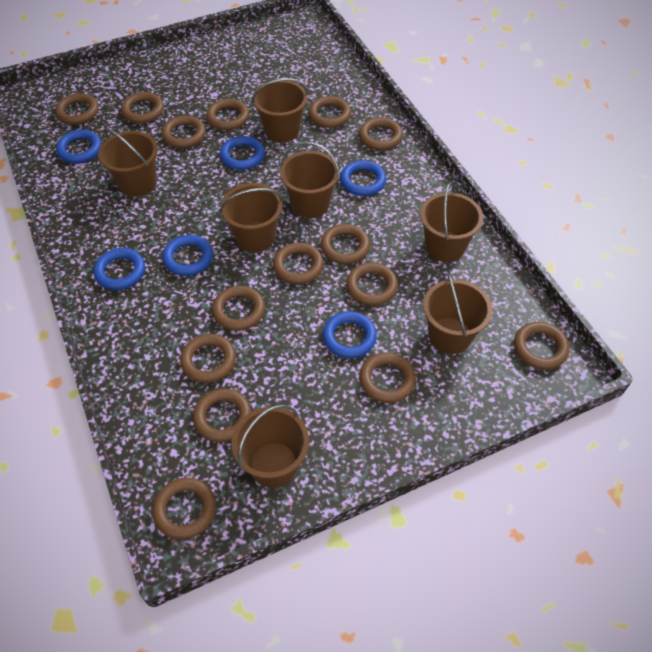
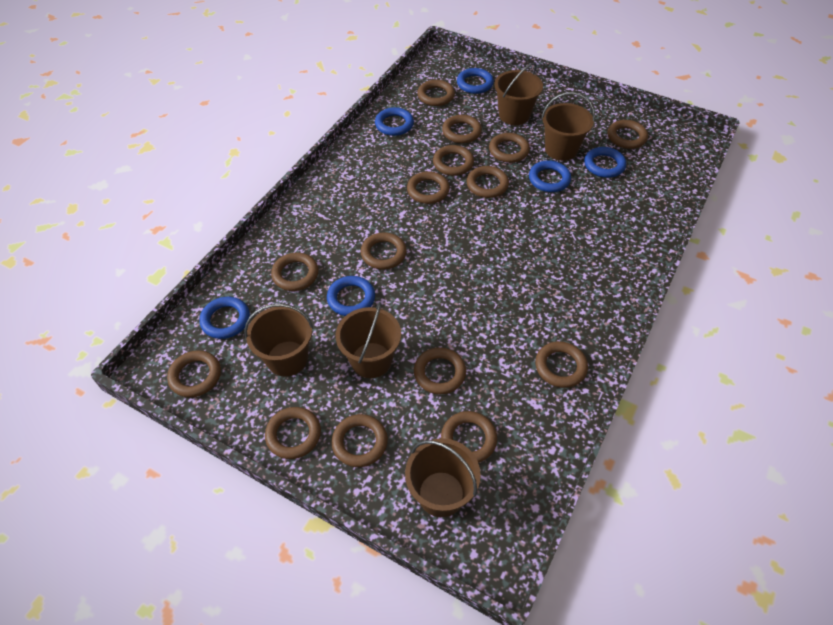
brown bucket: [98,128,158,197] [220,183,283,252] [231,404,309,488] [252,78,308,142] [280,141,340,218] [420,182,483,262] [423,273,492,354] = 7 -> [244,304,313,377] [336,302,401,378] [405,438,481,517] [494,63,543,125] [541,92,595,161] = 5

